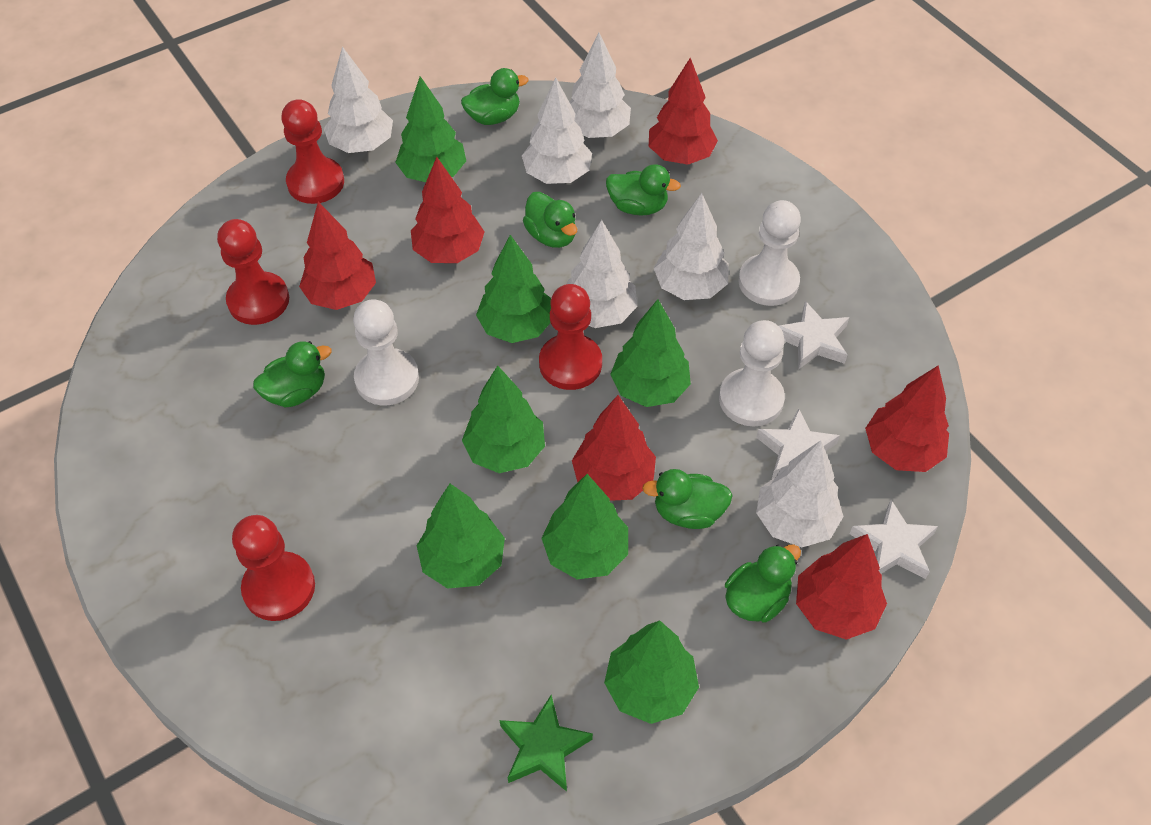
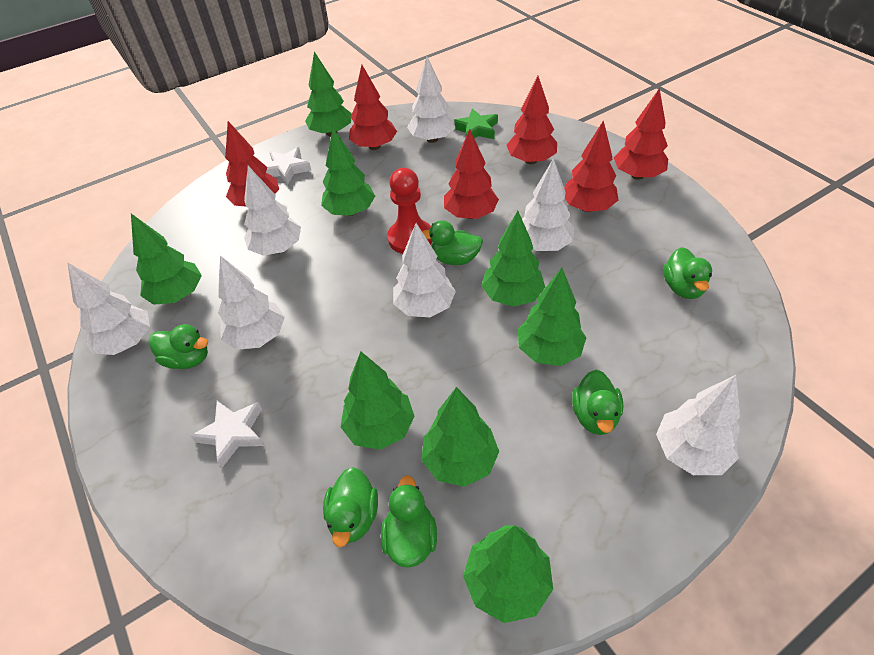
green tree: [395,76,466,182] [417,484,505,589] [462,365,545,473] [476,235,551,343] [541,474,628,579] [604,620,699,724] [610,299,691,407] = 7 -> [131,214,202,305] [305,52,352,136] [321,128,375,216] [341,351,415,450] [421,387,499,487] [463,525,553,623] [481,211,545,307] [518,268,586,366] = 8
red pawn: [217,219,289,325] [232,515,315,621] [281,99,344,204] [539,284,602,390] = 4 -> [387,168,432,254] = 1
white pawn: [353,299,419,406] [719,320,785,427] [738,200,801,306] = 3 -> none = 0
white star: [756,408,840,479] [779,301,849,369] [850,500,938,579] = 3 -> [191,401,264,468] [266,147,312,185] = 2
white tree: [324,46,393,153] [522,78,592,184] [567,220,637,328] [570,33,631,138] [654,193,729,300] [756,440,843,547] = 6 -> [67,262,150,355] [218,256,285,350] [244,166,301,256] [393,223,456,317] [407,57,455,143] [522,158,574,251] [656,375,740,475] = 7

